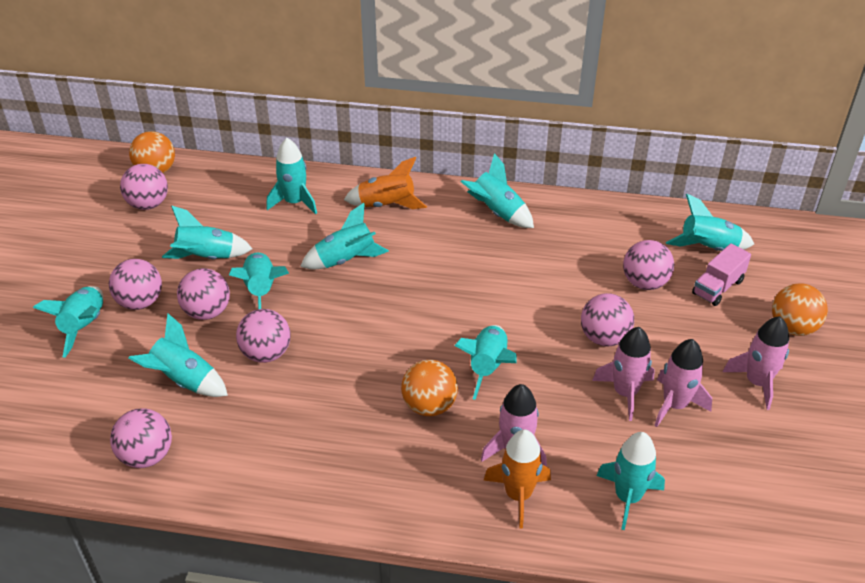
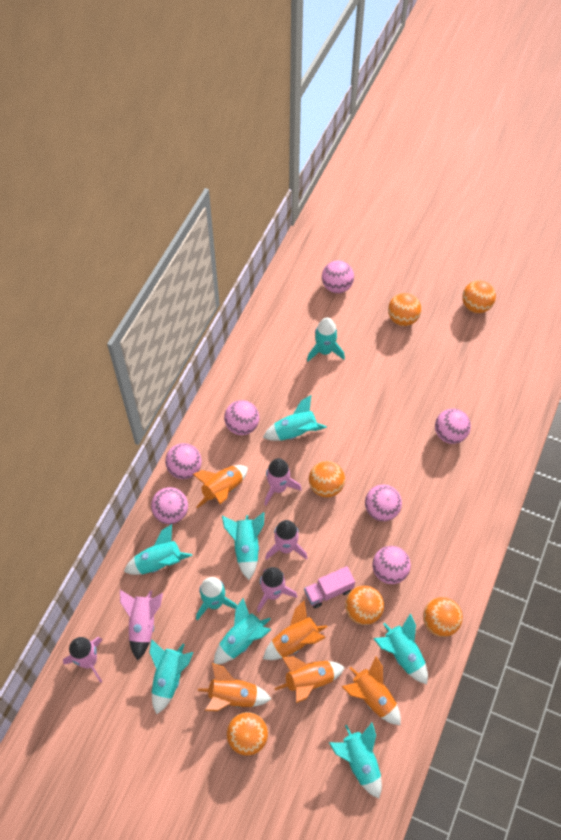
orange ball: [129,131,175,173] [401,360,458,416] [772,283,828,336] = 3 -> [227,712,268,756] [309,461,345,498] [345,586,384,625] [388,293,421,326] [423,597,463,637] [462,280,496,313] = 6
orange rocket: [344,157,427,209] [483,429,551,529] = 2 -> [193,465,248,508] [198,663,271,711] [263,600,327,660] [274,656,345,703] [341,656,401,725] = 5
pink rocket: [481,384,547,467] [592,327,655,421] [654,339,712,427] [723,316,789,410] = 4 -> [63,637,103,683] [120,590,163,660] [257,567,297,613] [264,458,302,506] [265,520,307,560] = 5
turquoise rocket: [33,286,103,358] [128,314,228,397] [162,206,253,259] [229,252,289,309] [266,138,317,214] [300,203,389,269] [454,325,517,400] [461,153,534,228] [596,432,665,530] [666,194,754,251] = 10 -> [124,524,192,575] [149,639,193,714] [196,577,237,621] [214,598,272,664] [222,512,264,580] [263,395,327,441] [307,317,345,362] [329,723,382,799] [373,613,428,684] = 9

